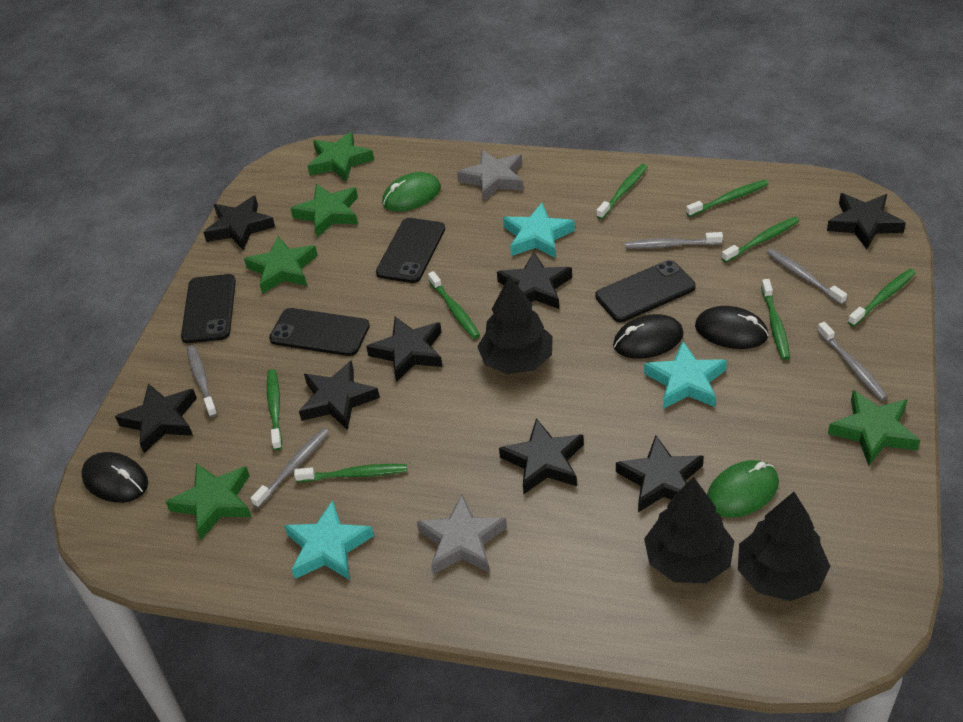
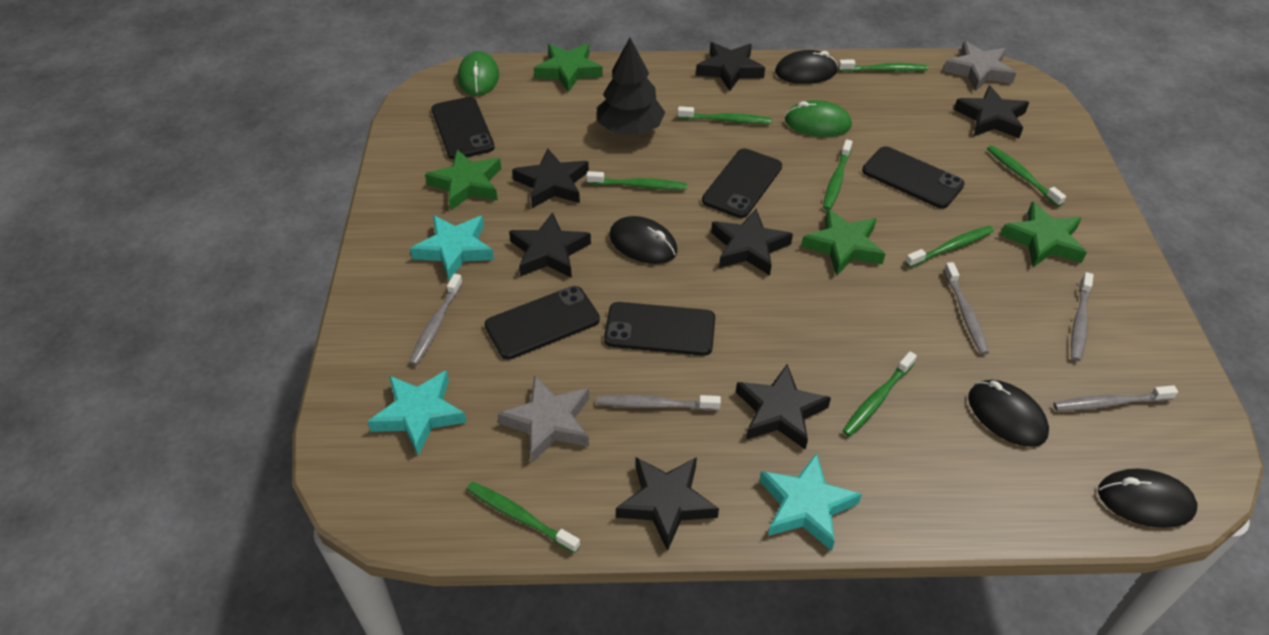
black mouse: [81,452,148,503] [613,314,684,359] [695,306,769,349] = 3 -> [609,216,677,264] [775,50,837,84] [968,380,1049,447] [1098,469,1198,528] = 4
black phone: [181,274,236,343] [269,308,370,356] [376,218,445,283] [595,260,696,322] = 4 -> [431,97,495,160] [485,286,600,360] [604,302,715,356] [702,149,782,218] [862,146,965,209] = 5
black star: [115,384,197,453] [203,196,275,250] [299,360,380,430] [366,317,443,382] [497,252,572,309] [499,418,584,494] [616,435,704,512] [827,193,906,249] = 8 -> [509,212,591,278] [512,148,589,208] [616,457,719,551] [696,42,765,91] [711,209,793,276] [736,364,831,450] [954,85,1029,138] = 7
black tree: [477,275,553,374] [644,477,734,583] [738,492,830,601] = 3 -> [597,38,665,135] = 1
green star: [166,463,251,540] [244,236,318,294] [290,184,358,237] [308,132,374,182] [828,390,920,466] = 5 -> [425,150,501,211] [534,44,603,92] [801,208,885,276] [1000,202,1087,267] = 4

